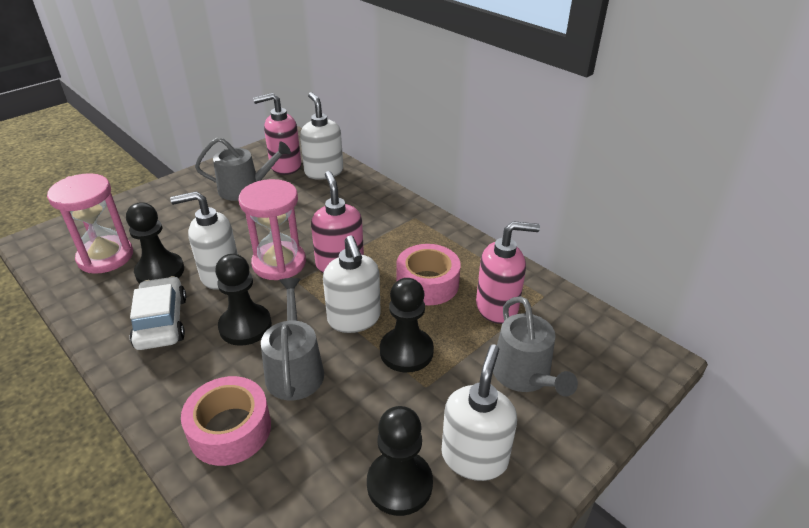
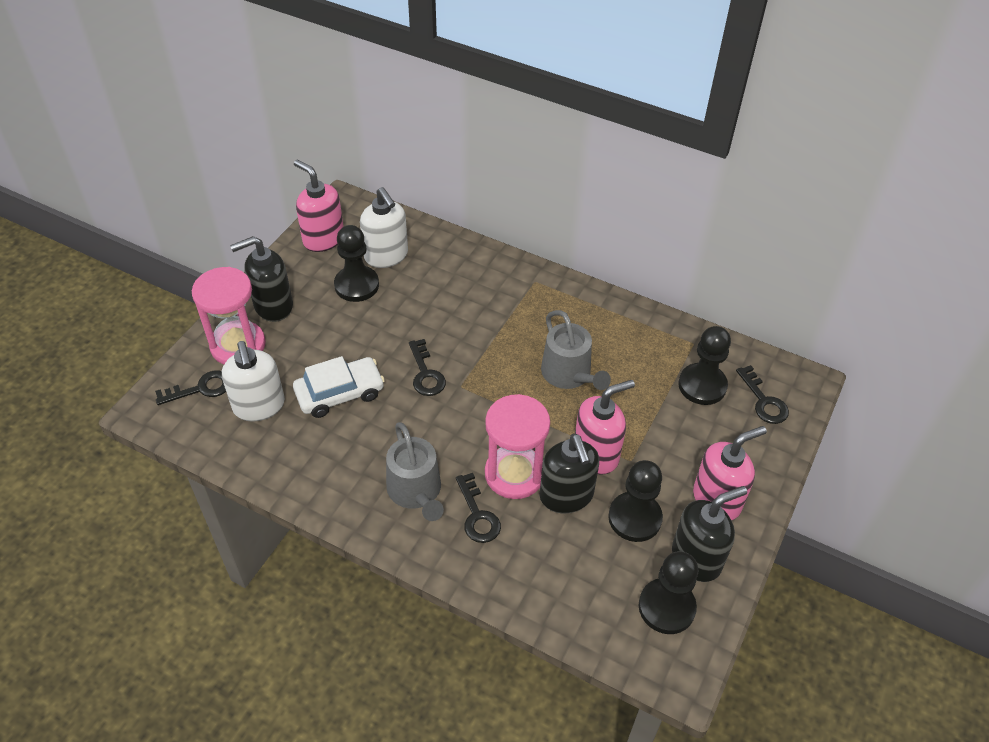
black key: none = 0 -> [155,370,226,405] [409,339,446,396] [456,473,501,543] [736,365,789,424] = 4
black soap dispenser: none = 0 -> [230,236,293,322] [539,434,599,513] [672,486,747,582] = 3
grey watering can: [195,137,291,201] [261,278,324,400] [493,296,578,397] = 3 -> [386,422,444,521] [541,310,611,390] = 2
pink tape: [181,376,271,466] [396,244,461,305] = 2 -> none = 0
white soap dispenser: [170,191,238,290] [300,92,343,180] [323,236,381,333] [442,344,517,481] = 4 -> [222,341,285,422] [360,187,408,268] = 2

